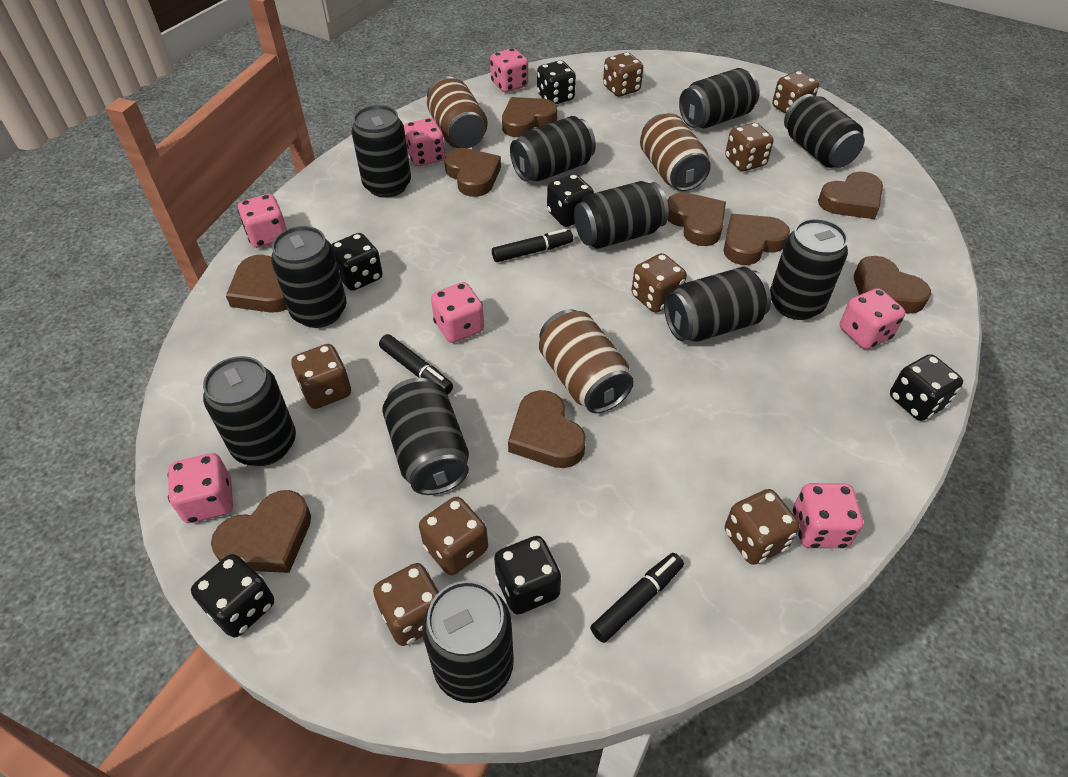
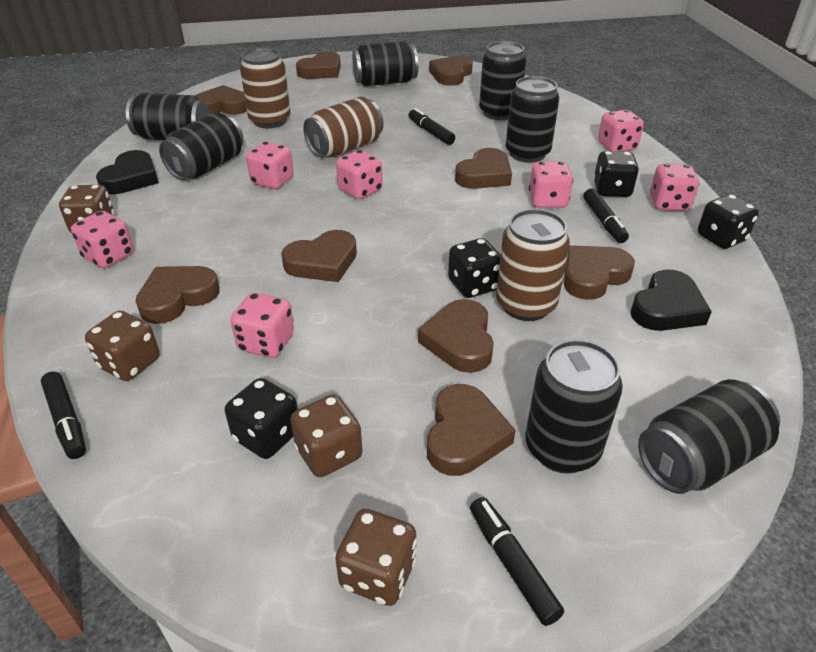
black can: [203,356,296,466] [271,226,346,328] [352,105,411,198] [382,378,469,495] [422,581,514,703] [510,116,596,182] [574,181,669,249] [664,267,771,342] [679,68,760,129] [770,219,848,320] [784,94,865,168] = 11 -> [126,93,209,141] [159,112,244,180] [352,41,418,87] [479,41,526,120] [506,76,559,163] [525,340,623,473] [638,379,780,494] = 7
black dice: [191,554,274,637] [331,233,383,291] [494,536,561,614] [537,60,576,104] [547,174,594,227] [890,354,963,421] = 6 -> [225,378,298,459] [448,238,501,298] [593,151,639,197] [698,194,759,249] = 4
black heart: none = 0 -> [96,150,159,194] [630,269,712,331] = 2
black marker: [379,334,453,395] [492,229,573,262] [590,553,684,643] = 3 -> [41,372,86,459] [409,108,455,145] [470,497,564,626] [584,189,629,243] = 4
brown dice: [292,344,351,409] [373,563,439,646] [419,497,488,575] [603,52,643,97] [632,253,687,313] [725,123,774,171] [725,489,799,565] [772,71,819,114] = 8 -> [59,185,115,233] [85,311,160,381] [290,394,363,477] [335,509,417,606] = 4

